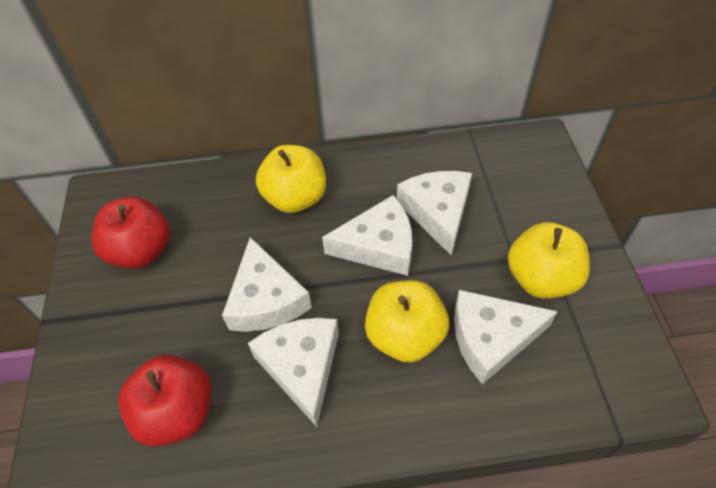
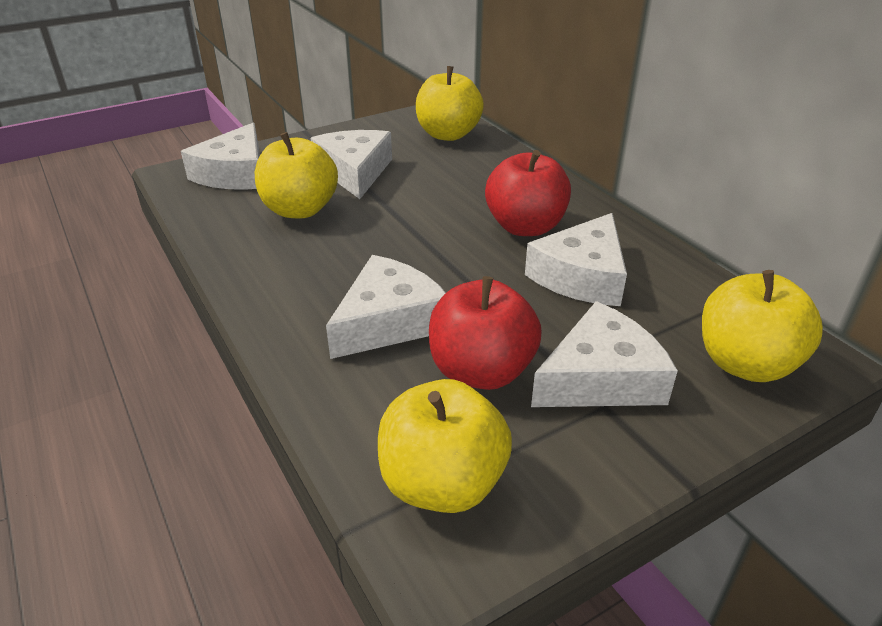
yellow apple: [256,145,326,213] [365,280,449,363] [508,222,590,299] = 3 -> [255,132,338,218] [378,379,512,513] [416,66,484,141] [702,270,823,382] = 4

